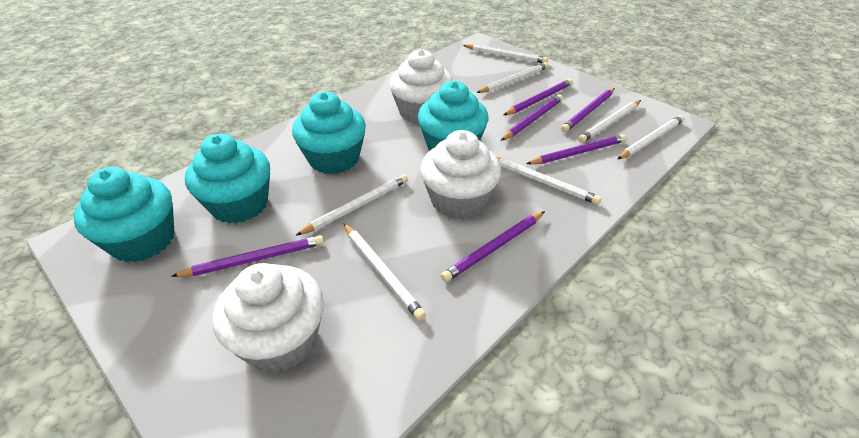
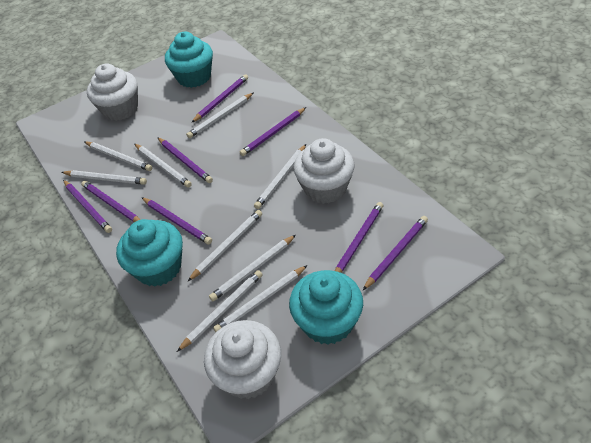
purple pencil: [171,235,324,277] [441,211,545,282] [501,94,563,141] [504,79,573,115] [526,134,626,164] [561,88,615,132] = 6 -> [63,180,112,233] [81,181,140,222] [141,197,212,245] [157,137,213,183] [191,74,248,123] [240,107,306,156] [335,202,383,273] [363,216,428,290] = 8
turquoise cupcake: [73,167,175,262] [185,134,270,224] [292,92,366,174] [418,81,488,151] = 4 -> [116,219,183,287] [165,32,213,88] [289,270,363,345] = 3
white pencil: [295,174,408,236] [343,223,426,321] [463,44,548,63] [477,62,549,93] [497,157,601,205] [578,100,641,143] [617,115,684,159] = 7 -> [61,170,147,185] [85,141,152,171] [135,144,192,188] [177,270,263,352] [186,93,253,138] [187,210,262,282] [209,235,296,301] [213,265,308,332] [254,144,306,209] = 9

